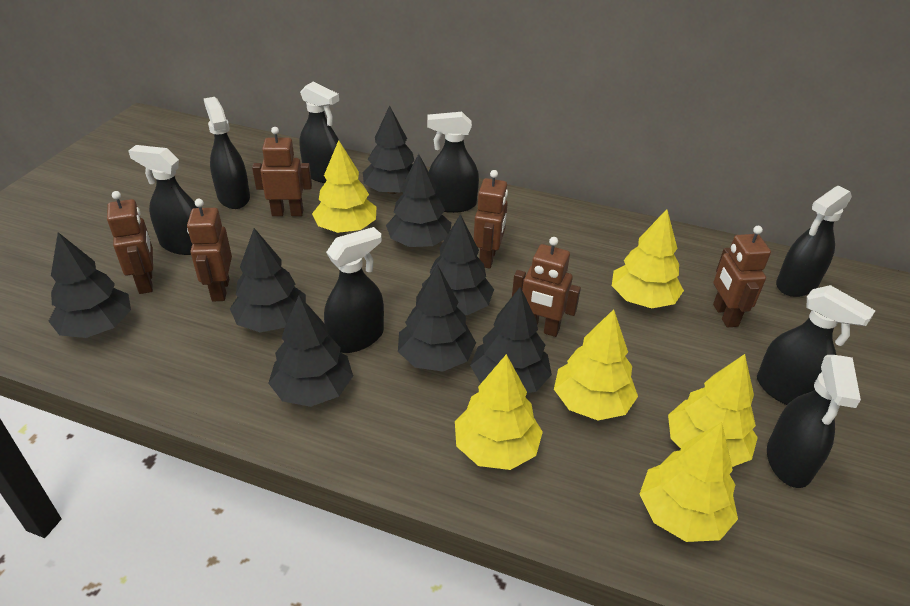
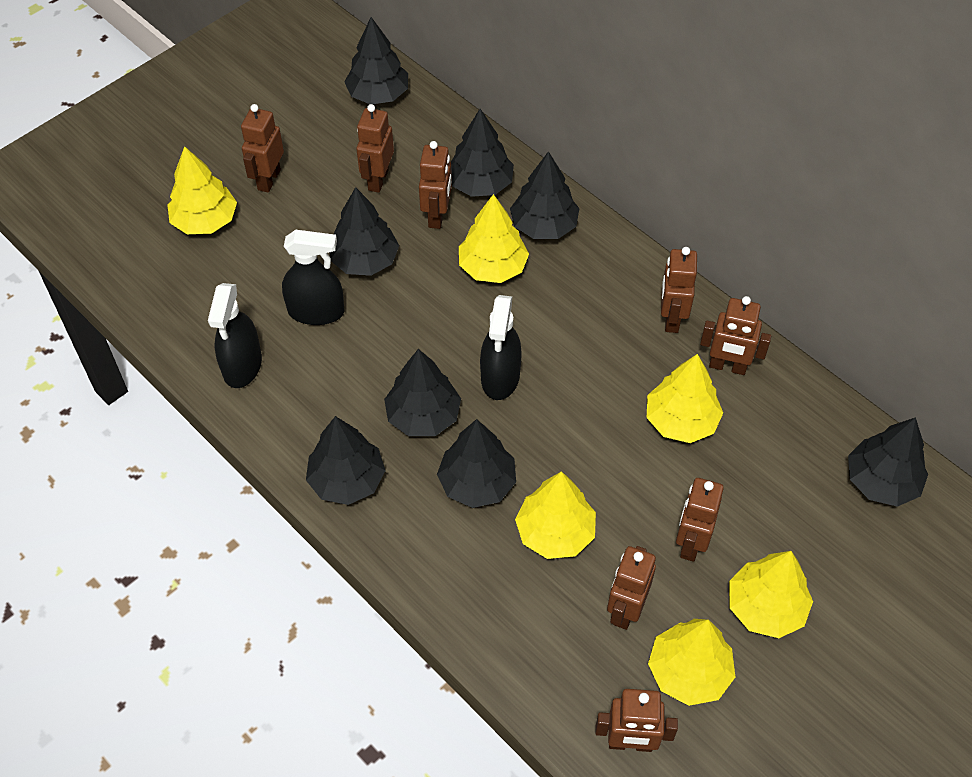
black spray bottle: [128,145,198,255] [203,97,250,209] [299,82,339,183] [324,227,384,353] [427,112,479,213] [757,285,876,405] [767,355,861,488] [776,186,852,297] = 8 -> [208,283,262,388] [282,230,344,325] [480,295,522,400] = 3
brown robot: [107,191,153,294] [187,199,232,301] [252,127,312,216] [474,170,508,269] [512,237,581,337] [713,226,771,328] = 6 -> [241,104,284,193] [356,104,394,193] [419,141,452,229] [595,689,678,752] [607,546,656,630] [661,247,697,333] [676,478,724,562] [700,296,771,375] = 8

